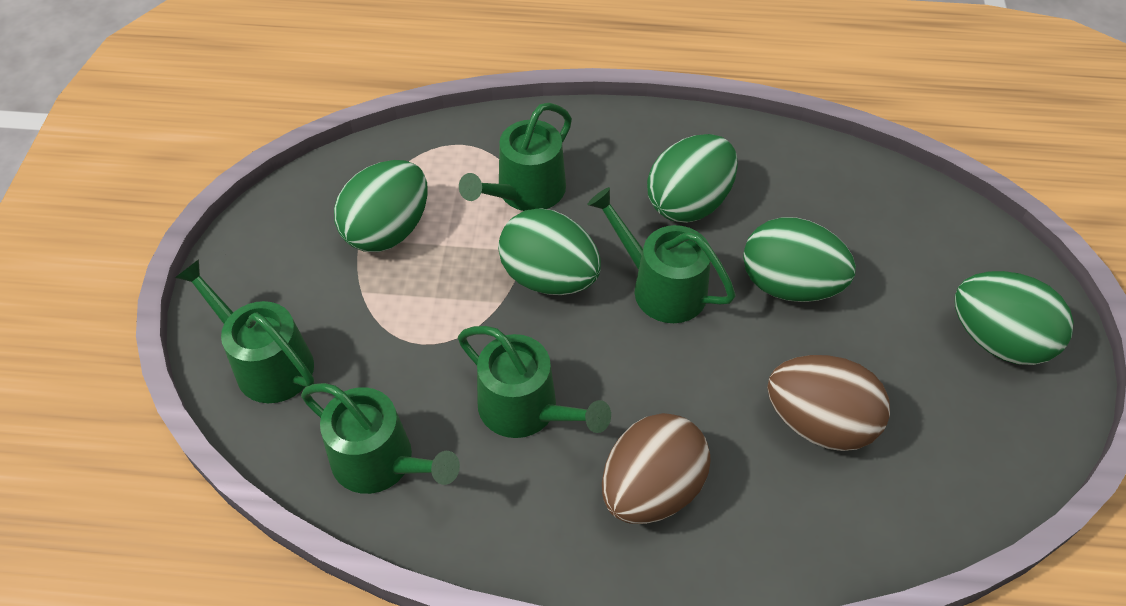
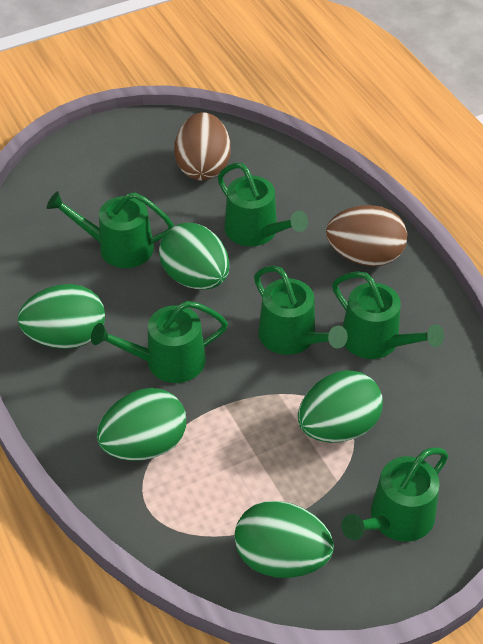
green watering can: [175,259,314,403] [301,383,460,494] [458,326,611,438] [459,103,572,211] [587,187,736,323] = 5 -> [47,191,174,268] [91,301,228,383] [218,163,308,246] [254,266,348,355] [332,271,444,359] [341,448,448,542] = 6

